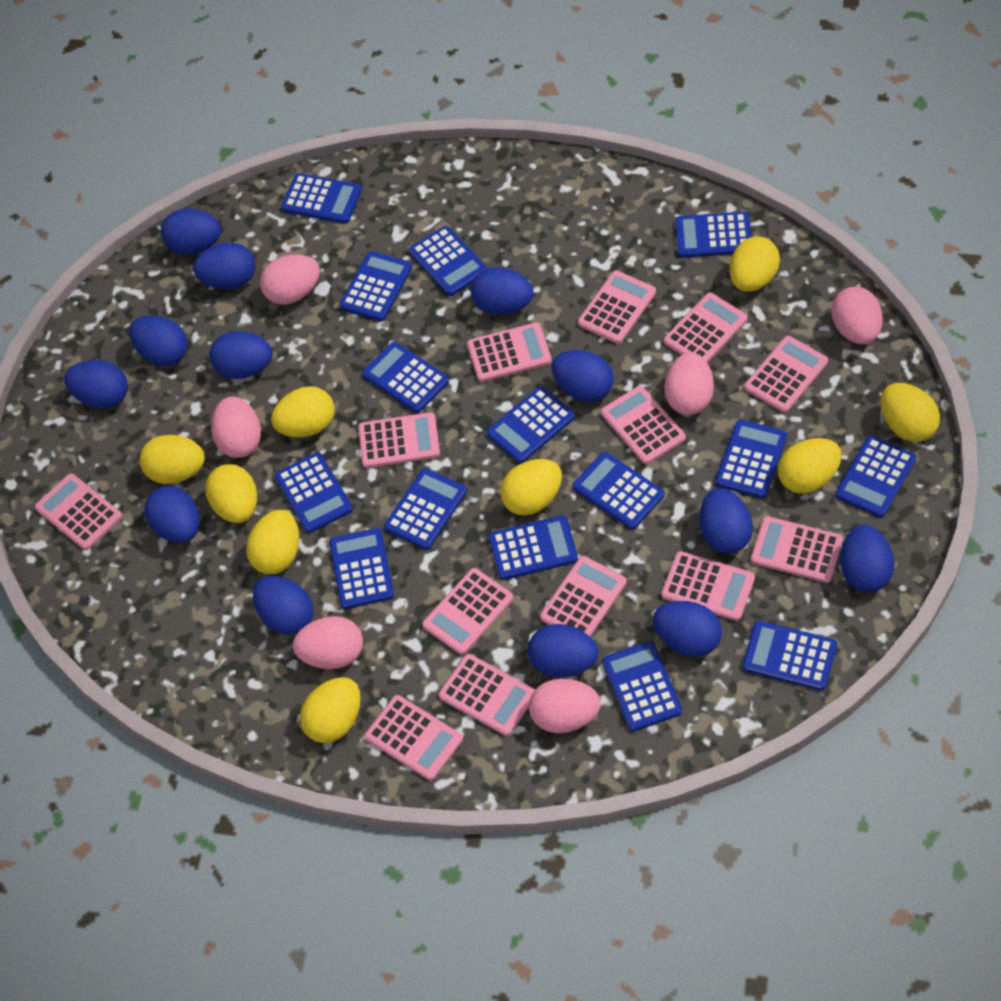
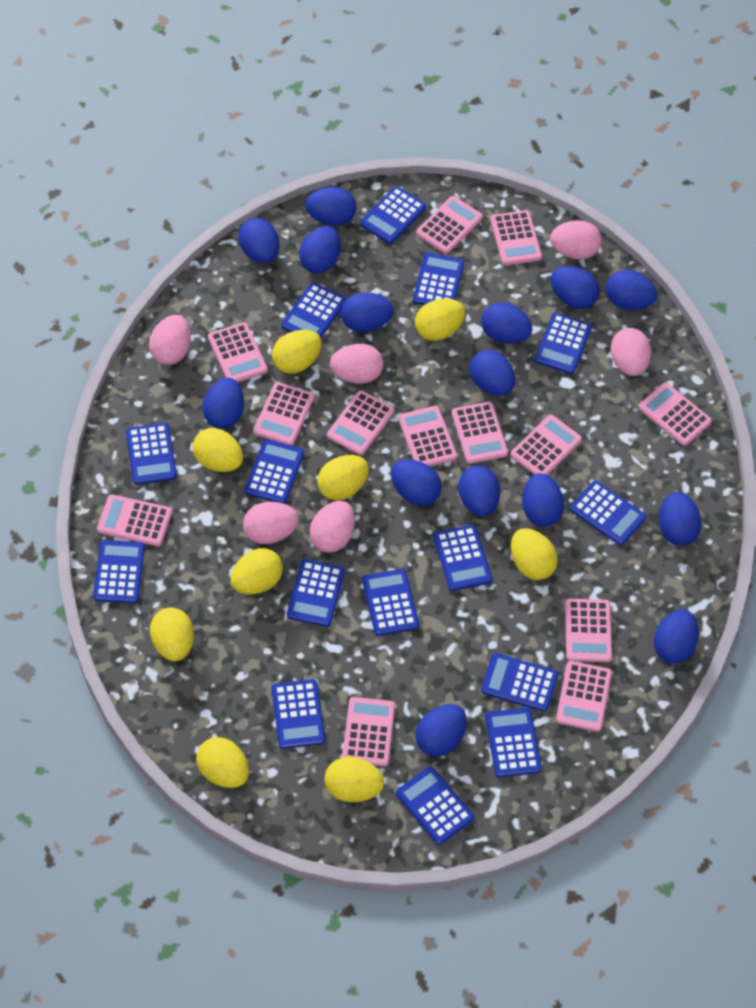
blue egg: [64,360,128,408] [129,315,188,366] [145,486,200,543] [161,208,221,255] [193,242,255,289] [209,331,273,379] [253,576,313,635] [471,267,533,315] [528,624,598,678] [551,350,614,402] [653,601,722,657] [700,488,753,554] [840,525,894,593] = 13 -> [203,378,244,429] [238,218,280,263] [299,226,341,274] [305,187,356,226] [341,292,394,332] [391,459,442,506] [415,704,467,757] [458,465,500,516] [470,350,515,396] [481,302,532,344] [522,473,564,527] [551,266,600,309] [606,270,657,310] [654,610,699,664] [659,492,702,546] = 15

